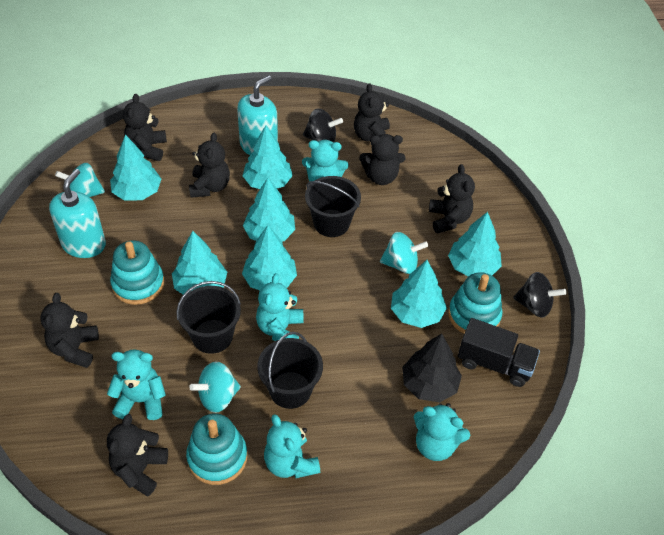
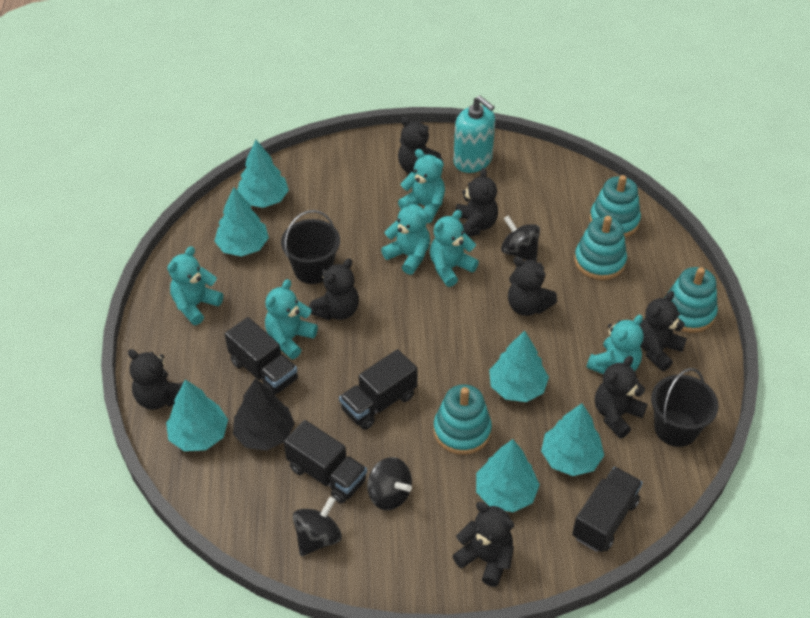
black bucket: [176,281,241,354] [257,332,323,409] [305,176,361,237] = 3 -> [281,210,340,284] [651,368,719,447] = 2
black spinning top: [303,109,343,143] [513,272,567,318] = 2 -> [293,496,342,556] [367,457,412,510] [501,216,540,262] = 3
black teddy bear: [40,293,99,368] [107,414,168,496] [123,94,167,161] [189,132,230,198] [354,83,390,145] [359,134,405,185] [429,164,475,234] = 7 -> [128,349,183,410] [309,258,359,320] [398,117,444,174] [452,502,514,587] [455,168,498,237] [508,256,557,316] [595,356,648,438] [639,291,687,371] = 8
black truck: [458,318,540,387] = 1 -> [225,317,298,395] [284,420,367,504] [339,349,418,430] [572,467,643,552] = 4
turquoise soap dispenser: [49,169,106,258] [237,75,278,155] = 2 -> [453,96,495,173] = 1
turquoise spinning top: [55,163,105,197] [189,361,241,413] [380,232,428,274] = 3 -> none = 0
turquoise stacking toy: [110,241,164,305] [186,413,247,485] [448,272,502,334] = 3 -> [433,384,492,455] [574,216,627,280] [590,175,641,237] [668,267,718,333] = 4
turquoise teddy bear: [107,349,166,420] [256,273,304,341] [264,414,320,479] [302,140,349,181] [414,403,470,461] = 5 -> [167,246,223,325] [265,279,318,359] [381,198,430,275] [398,149,445,223] [430,210,479,287] [586,315,643,374] = 6
turquoise tree: [110,135,161,201] [172,231,227,294] [242,225,297,290] [243,125,293,189] [243,178,295,242] [391,260,447,328] [448,212,502,276] = 7 -> [166,380,228,451] [214,187,269,257] [237,140,289,208] [476,439,540,512] [489,330,549,402] [541,403,604,476] = 6

